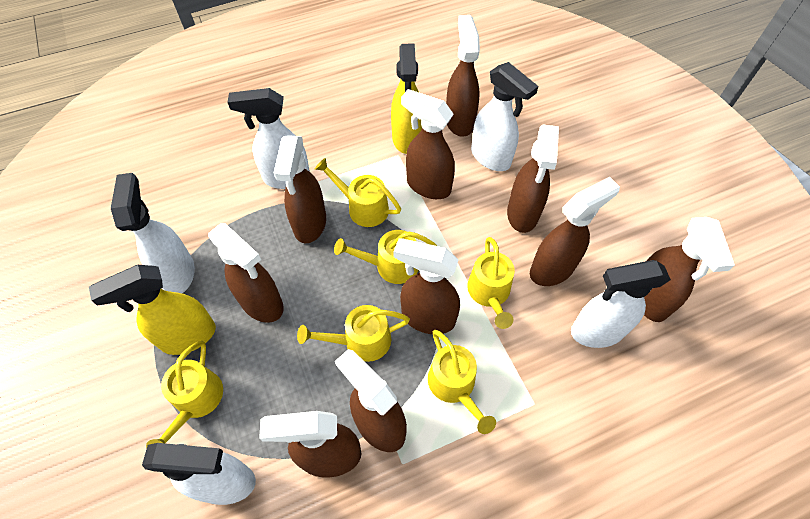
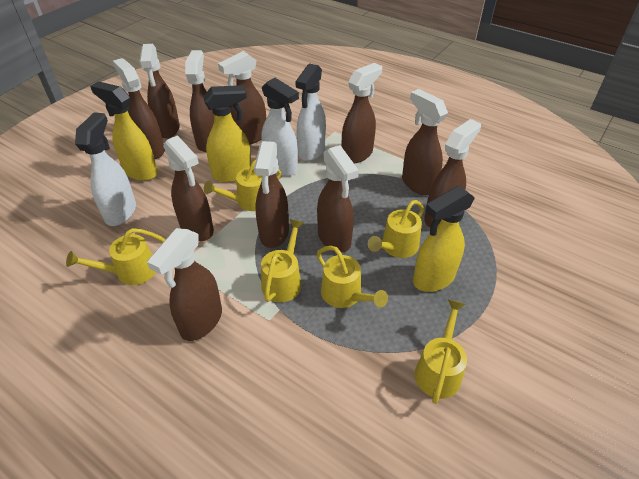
brown spray bottle: [208,223,284,323] [259,411,361,477] [274,135,326,243] [335,349,407,452] [393,238,460,334] [401,89,455,199] [446,15,480,137] [507,124,559,233] [530,177,620,286] [644,217,735,322] = 10 -> [113,58,165,159] [139,44,180,138] [147,228,222,341] [163,135,214,241] [185,50,214,152] [218,51,266,145] [254,141,289,248] [317,145,359,253] [342,63,382,164] [402,89,448,195] [424,119,481,227] = 11
white spray bottle: [111,173,195,293] [142,443,256,505] [227,88,310,189] [471,62,539,171] [571,260,671,348] = 5 -> [75,112,136,226] [262,78,299,176] [295,63,326,161] = 3
yellow spray bottle: [89,265,216,355] [391,43,422,154] = 2 -> [90,81,158,181] [203,85,251,182] [413,186,475,292] = 3

